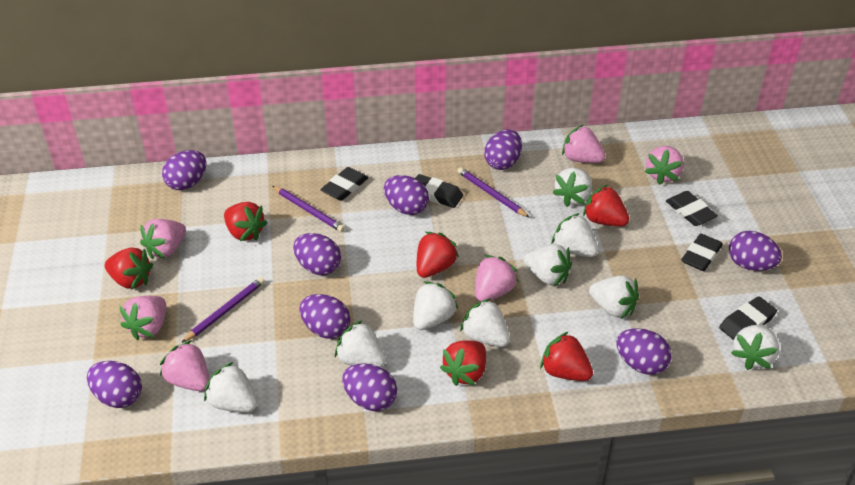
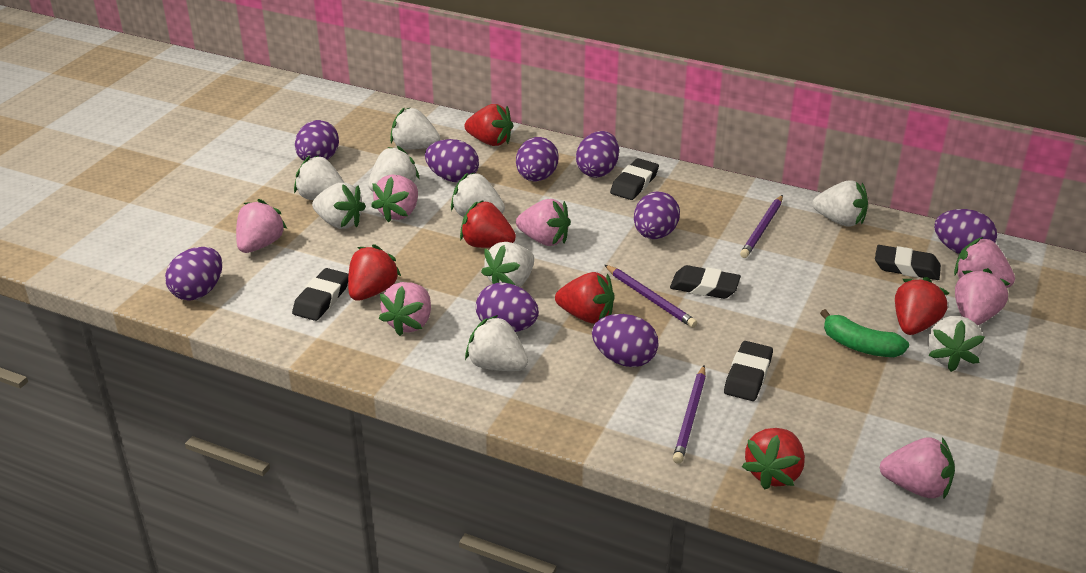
green banana: none = 0 -> [820,309,909,357] = 1
pink strawberry: [120,296,166,340] [140,219,186,259] [160,340,209,391] [475,255,519,302] [562,125,605,163] [645,146,684,185] = 6 -> [236,199,287,253] [371,175,418,222] [379,282,431,336] [516,199,571,246] [880,437,955,500] [954,237,1015,288] [955,268,1010,325] = 7

